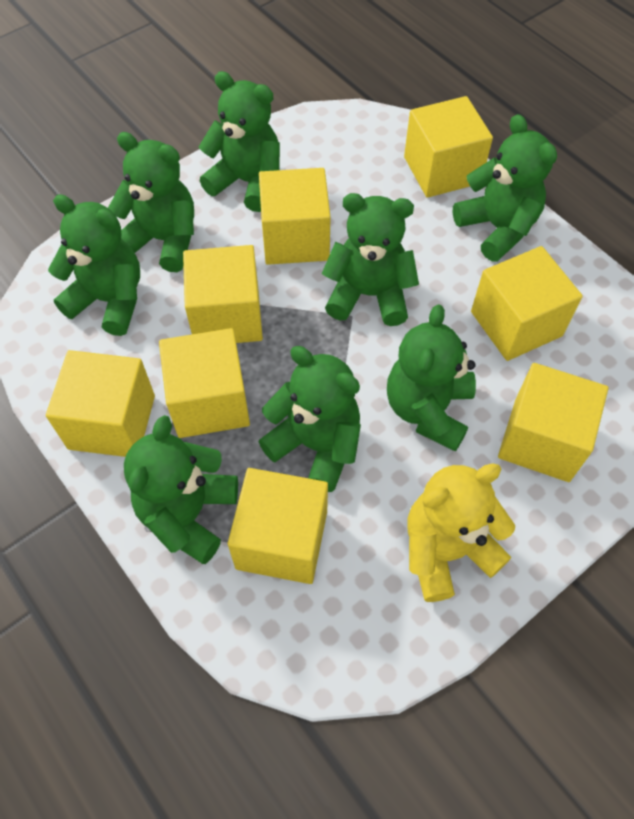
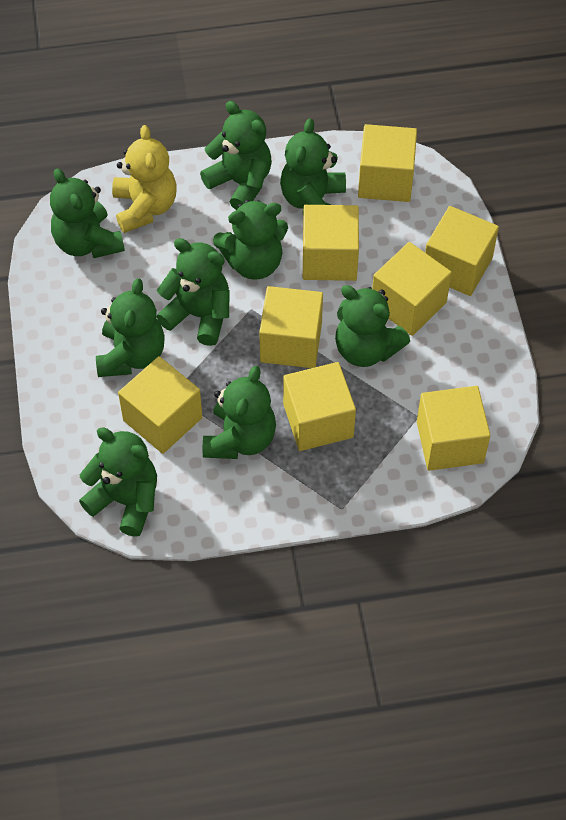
green teddy bear: [48,194,140,336] [108,132,194,272] [124,415,238,564] [199,71,280,212] [258,346,361,492] [322,193,419,326] [387,304,476,452] [453,114,557,262] = 8 -> [50,168,125,258] [79,427,157,537] [96,278,165,377] [157,238,230,346] [200,101,272,210] [203,366,276,459] [213,200,288,280] [280,118,346,215] [335,285,410,367] = 9

